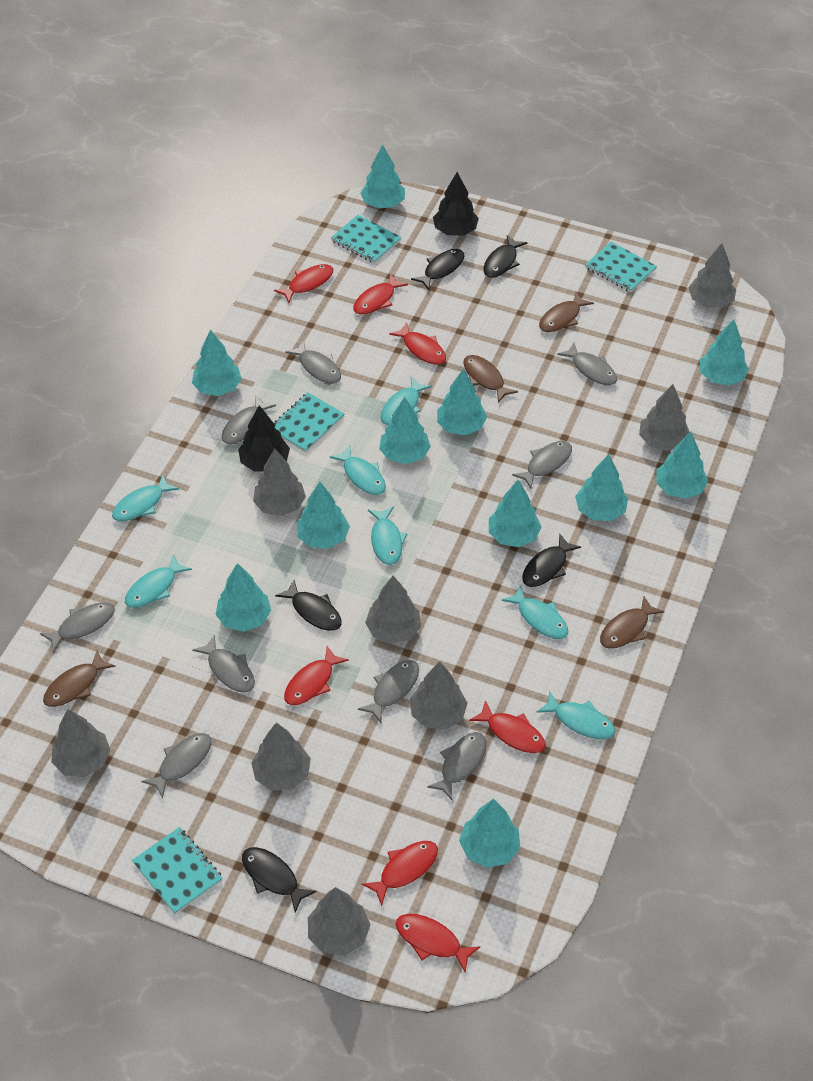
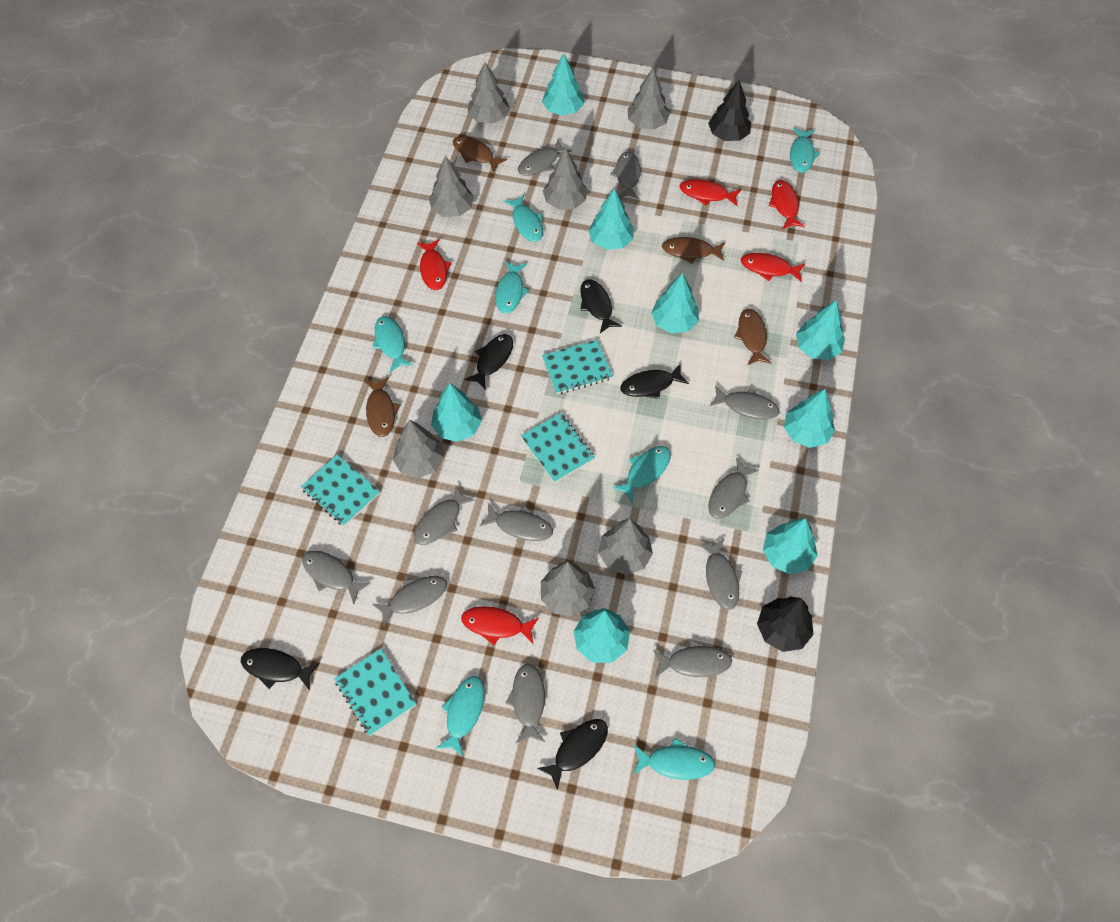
grey fish: [40,603,115,653] [141,733,211,798] [192,635,255,692] [222,396,276,444] [285,340,341,384] [358,660,419,723] [427,732,486,801] [512,441,572,489] [557,343,617,385] = 9 -> [302,550,371,604] [373,576,447,627] [414,486,475,545] [479,503,553,541] [505,663,545,743] [518,140,572,176] [610,151,641,199] [653,640,732,678] [698,539,742,610] [708,458,759,519] [709,385,780,419] = 11
grey tree: [51,709,111,777] [251,722,311,791] [253,449,306,516] [308,887,370,956] [365,576,421,644] [410,661,468,729] [639,384,689,451] [688,243,736,308] = 8 -> [393,420,445,478] [429,156,474,217] [468,62,510,124] [541,561,596,616] [543,148,587,210] [599,519,653,575] [628,68,670,130] = 7
red fish: [274,264,333,303] [284,646,349,705] [353,273,408,315] [362,841,438,906] [389,322,446,365] [396,914,481,973] [469,700,546,753] = 7 -> [417,239,451,290] [461,606,539,645] [679,179,741,207] [741,253,805,282] [769,180,805,229] = 5
turquoise tree: [192,329,242,396] [216,563,271,632] [297,482,350,549] [360,144,405,209] [379,397,431,464] [437,368,487,435] [459,799,520,868] [489,480,542,547] [575,454,628,521] [656,431,708,499] [700,319,749,386] = 11 -> [431,383,482,442] [542,53,584,116] [574,608,630,663] [588,188,634,250] [651,273,699,334] [763,518,818,574] [784,389,835,448] [796,300,845,360] = 8

